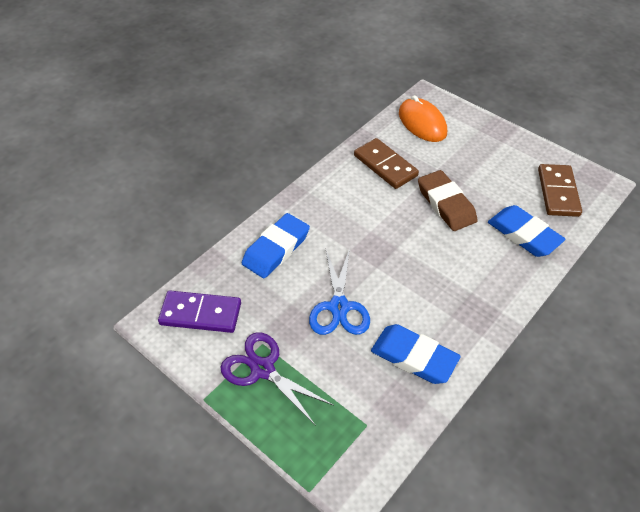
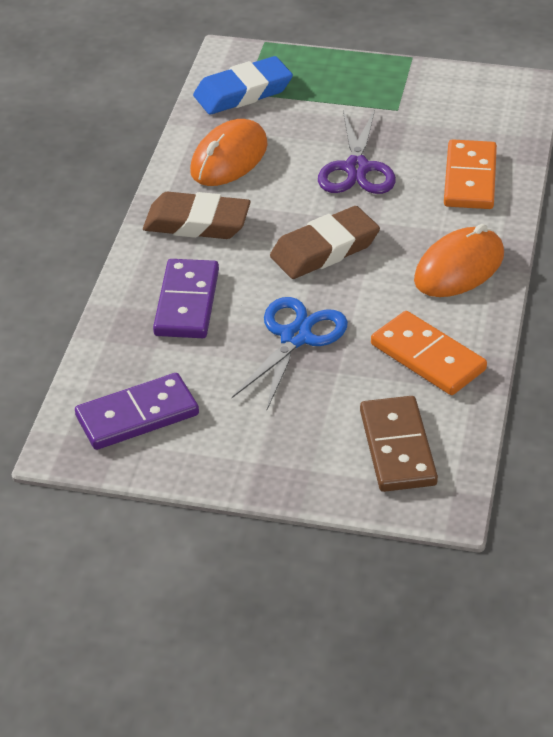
blue eraser: [242,213,310,278] [371,324,461,384] [488,205,566,257] = 3 -> [193,56,293,115] = 1
brown domino: [354,138,419,189] [538,164,582,217] = 2 -> [360,396,438,492] = 1
brown eraser: [418,170,477,231] = 1 -> [143,192,251,239] [270,206,380,279] = 2
orange domino: none = 0 -> [371,311,487,395] [444,139,497,209] = 2
orange mouse: [399,95,447,142] = 1 -> [190,119,268,186] [414,224,504,297] = 2
purple domino: [158,291,241,333] = 1 -> [75,373,199,450] [153,259,219,338] = 2

